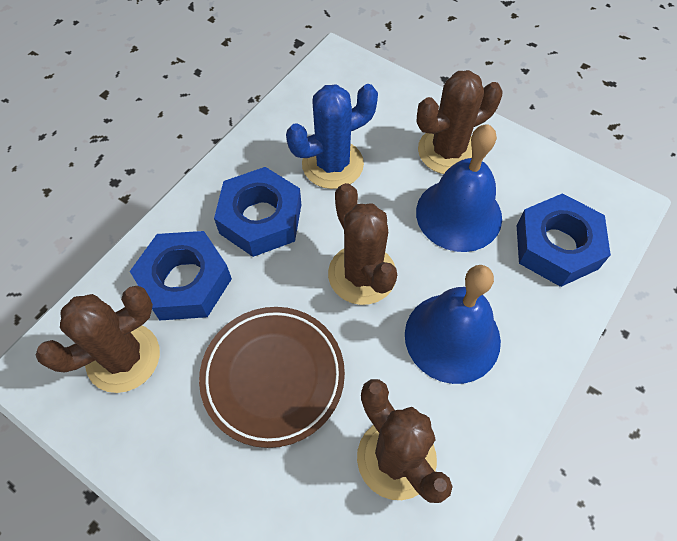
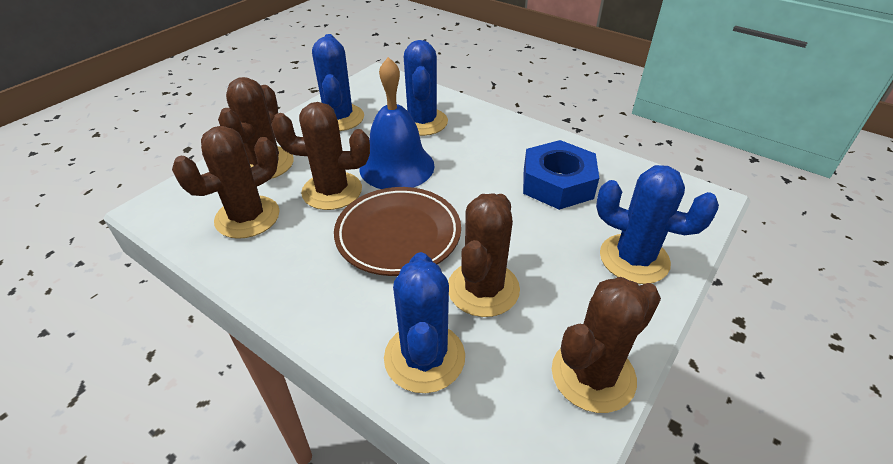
blue bell: [405,265,501,384] [416,124,502,252] = 2 -> [359,57,435,189] = 1
blue cactus: [286,84,378,189] = 1 -> [312,34,364,131] [384,252,465,393] [404,40,448,136] [596,165,719,284] = 4
blue nut: [130,231,232,320] [214,167,301,257] [517,193,611,287] = 3 -> [523,140,599,210] = 1
brown cactus: [36,286,160,393] [328,183,397,305] [357,379,453,503] [417,70,502,174] = 4 -> [172,126,280,239] [218,77,294,179] [271,102,370,210] [448,193,520,317] [552,277,661,413] = 5

